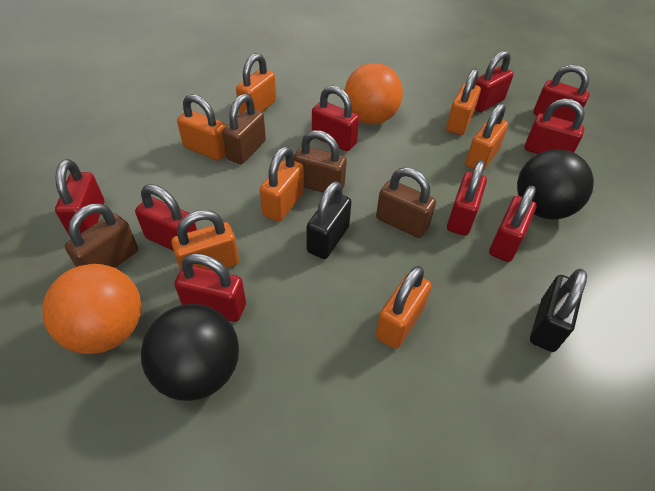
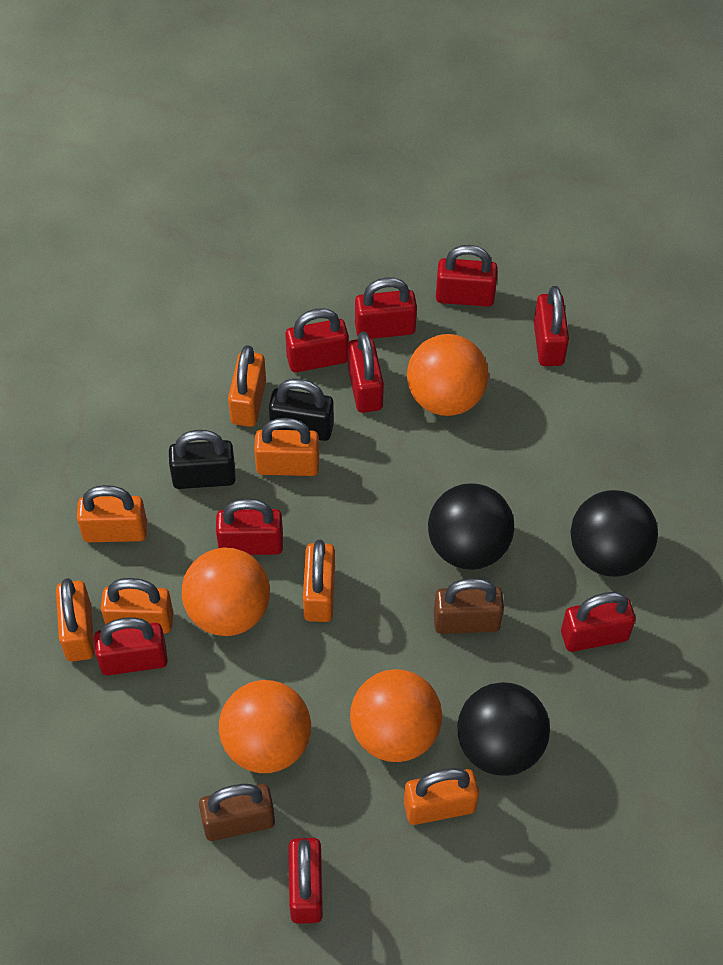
black ball: [141,304,239,401] [517,149,594,219] = 2 -> [428,483,514,570] [457,682,550,776] [570,490,658,577] = 3
brown padlock: [65,203,138,268] [222,94,266,164] [294,130,347,193] [376,167,436,238] = 4 -> [199,784,275,841] [434,578,504,634] = 2
orange ball: [42,264,142,354] [344,63,403,124] = 2 -> [182,547,270,636] [219,680,311,773] [350,669,442,762] [407,334,489,416] = 4

